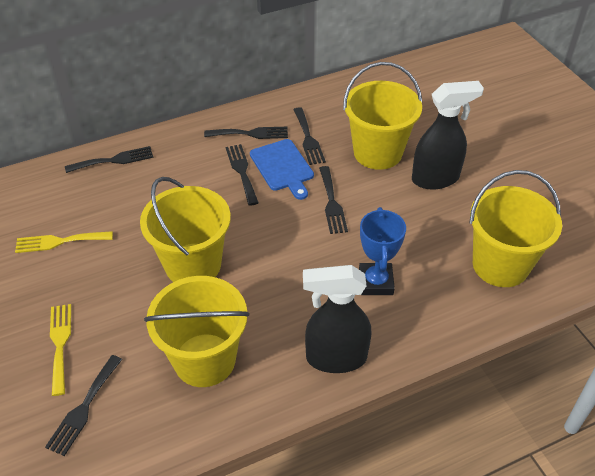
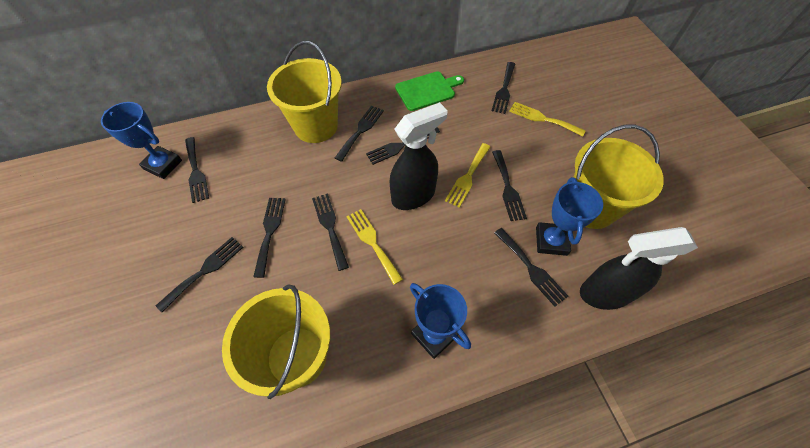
black fork: [45,355,122,456] [65,146,153,173] [204,127,288,139] [226,144,259,206] [293,107,326,165] [319,166,348,234] = 6 -> [156,237,243,313] [185,137,209,203] [253,198,286,278] [312,194,349,271] [335,105,384,162] [366,127,440,165] [492,62,515,114] [492,150,527,221] [494,228,568,307] = 9
blue cutting board: [250,139,314,200] = 1 -> none = 0
blue trophy: [359,207,406,295] = 1 -> [101,102,182,179] [410,283,471,359] [536,177,603,256] = 3
green cutting board: none = 0 -> [395,71,464,111] = 1
yellow bucket: [140,177,231,282] [144,276,250,387] [343,62,423,170] [469,170,562,287] = 4 -> [222,284,330,399] [267,41,342,143] [573,125,664,229] = 3
yellow fork: [15,231,113,253] [50,304,71,396] = 2 -> [346,209,403,285] [445,143,490,208] [509,102,586,137] = 3

